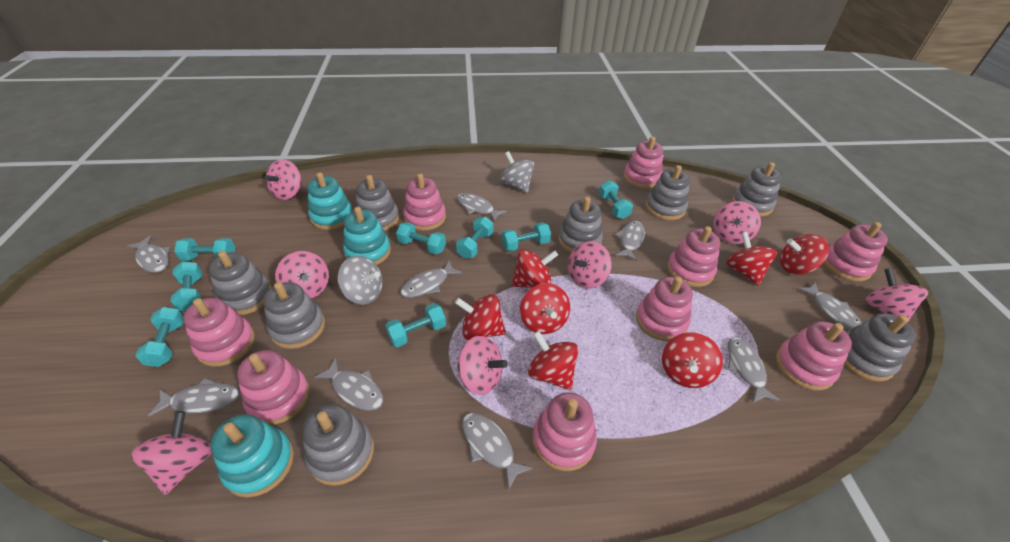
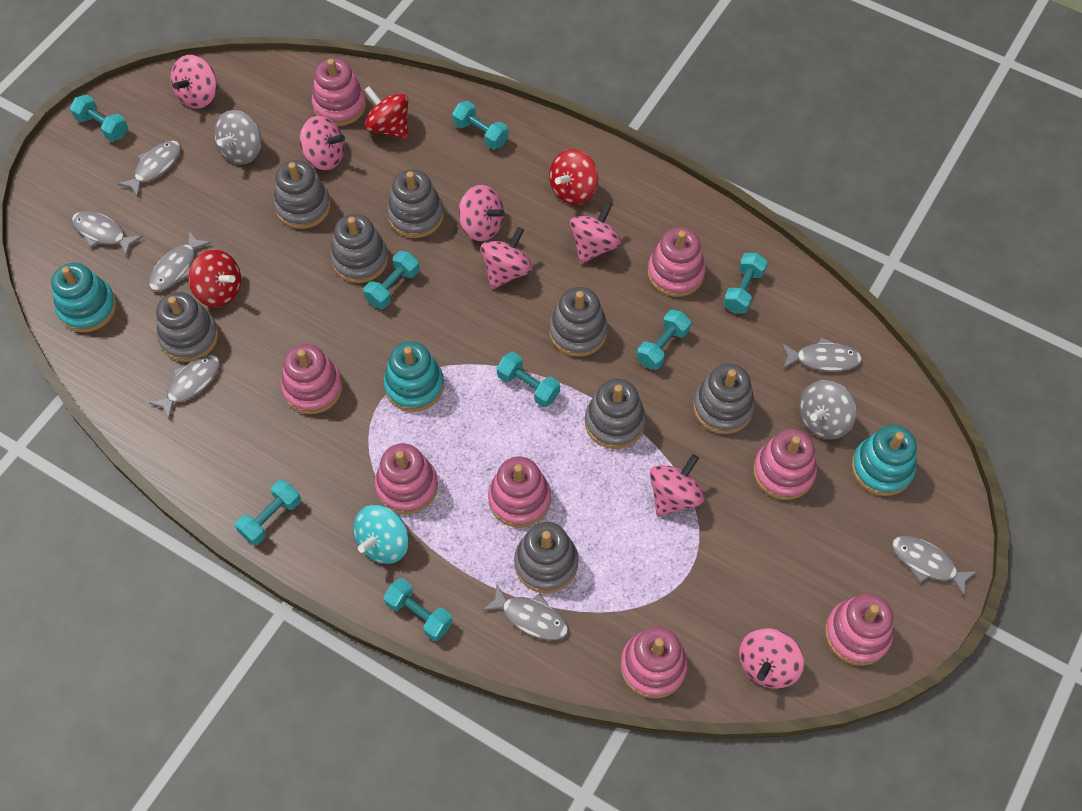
grey fish: [127,236,170,273] [148,378,239,417] [314,358,383,411] [400,261,462,298] [457,193,507,222] [462,413,533,489] [615,221,645,261] [728,337,781,403] [797,282,862,330] = 9 -> [72,211,143,256] [118,141,181,197] [148,230,211,292] [149,355,220,419] [482,584,569,640] [782,337,862,372] [892,536,978,597] = 7
pink stacking toy: [183,298,255,367] [237,350,310,425] [403,174,446,231] [532,392,597,471] [623,136,663,189] [636,276,693,341] [667,226,720,287] [776,321,852,391] [824,222,888,282] = 9 -> [281,344,342,414] [312,59,366,126] [375,443,438,514] [488,457,551,528] [620,626,688,698] [648,227,706,297] [753,429,817,500] [825,594,893,665] = 8
red spinning top: [455,294,506,340] [512,249,558,288] [520,283,570,334] [528,331,578,390] [662,332,723,388] [726,232,777,286] [780,234,829,275] = 7 -> [189,250,241,307] [364,86,408,139] [549,149,598,205] = 3
turquoise spinning top: none = 0 -> [353,505,409,564] = 1

